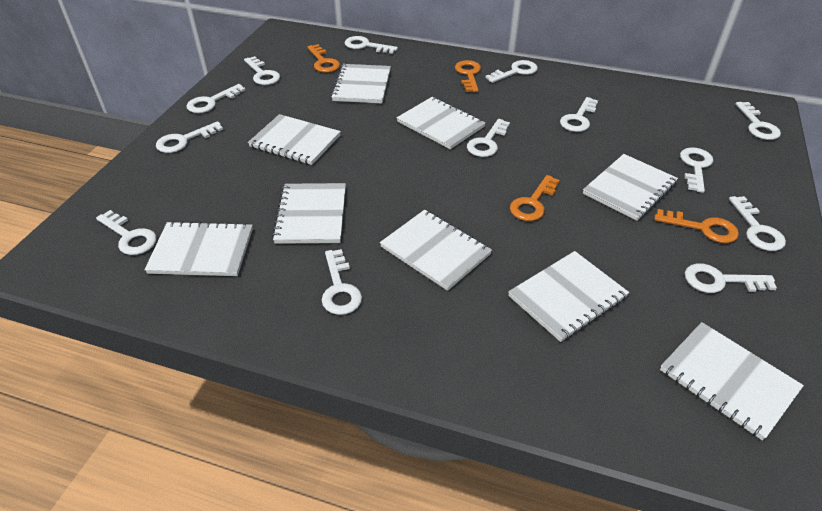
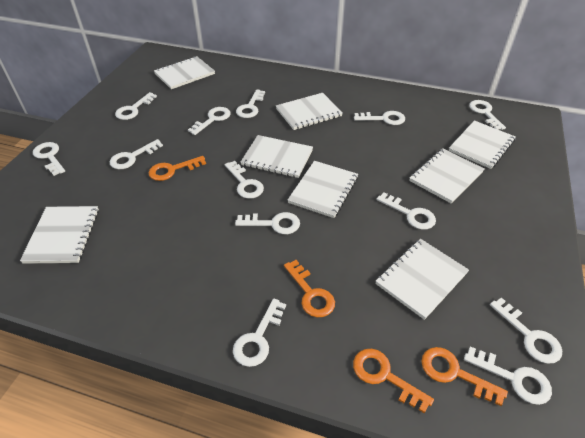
white notebook: [144,221,253,276] [248,114,341,165] [272,183,346,244] [331,64,391,103] [380,210,492,291] [397,97,486,149] [508,251,629,342] [583,154,678,221] [660,322,804,441] = 9 -> [20,206,99,264] [154,56,215,89] [241,135,313,178] [276,93,343,130] [288,161,358,218] [376,239,469,320] [409,149,484,204] [449,120,516,169] = 8

